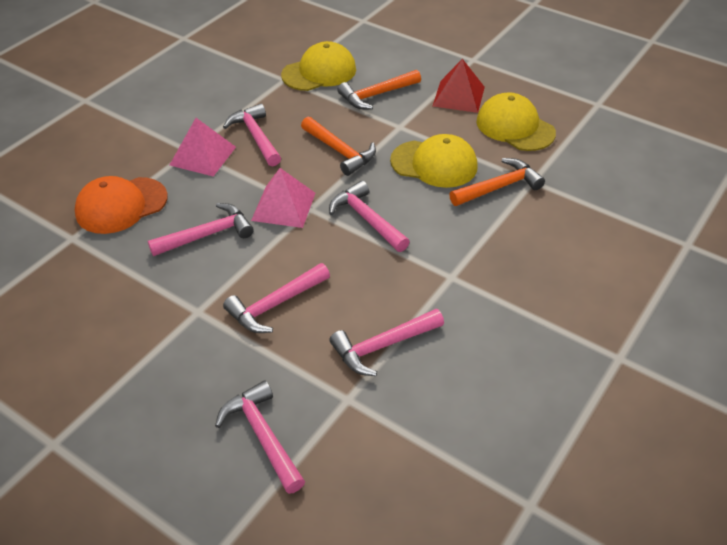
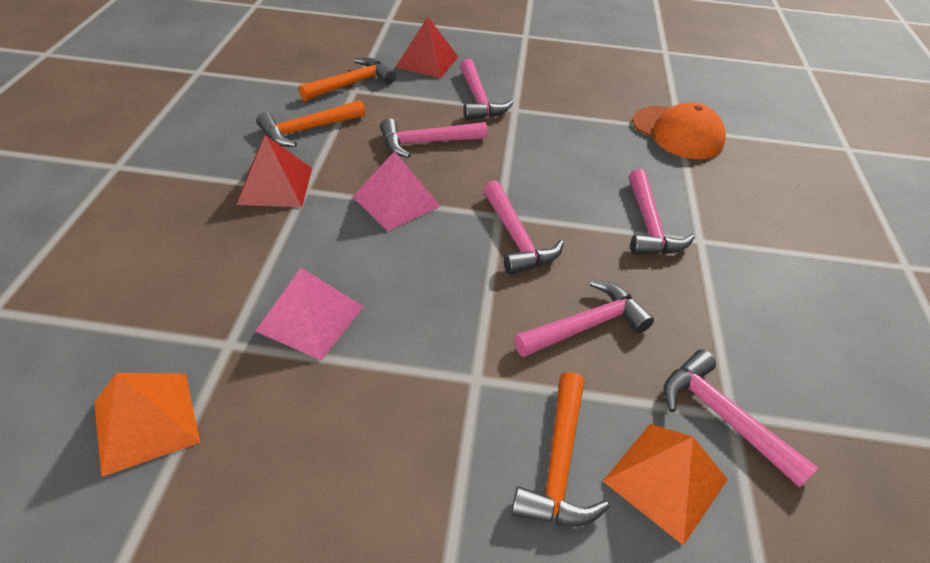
orange pyramid: none = 0 -> [94,373,200,477] [603,424,728,545] = 2
red pyramid: [433,59,485,113] = 1 -> [237,135,312,207] [395,17,458,78] = 2
yellow cap: [281,41,356,91] [390,134,478,188] [476,92,556,151] = 3 -> none = 0

